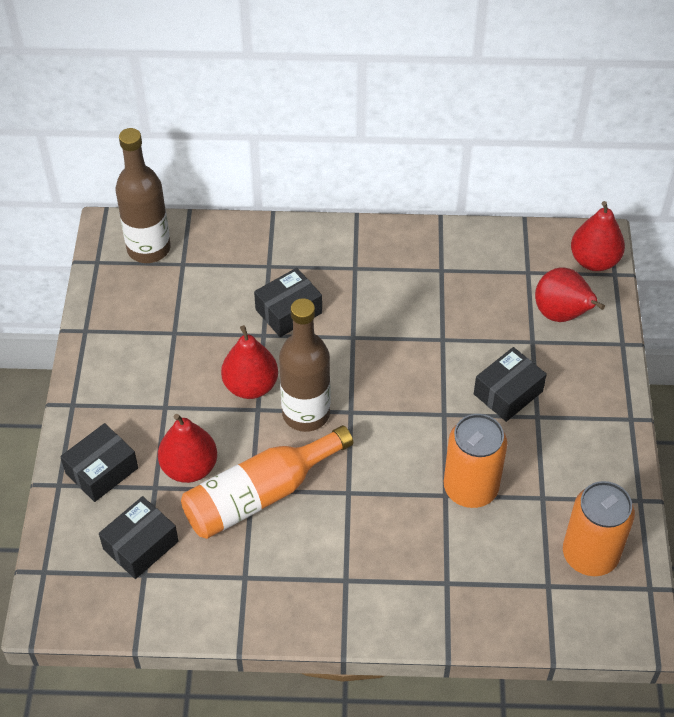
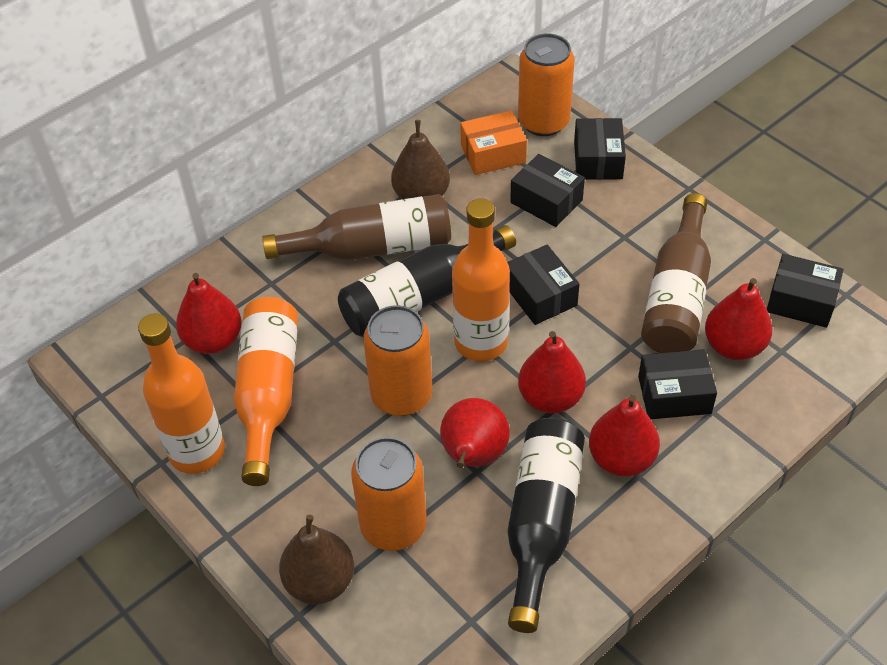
black bottle: none = 0 -> [338,225,516,337] [508,417,585,633] = 2
black box: [60,423,138,502] [99,496,179,579] [254,268,322,337] [474,347,547,422] = 4 -> [507,245,579,325] [510,154,585,227] [574,118,626,180] [638,349,717,419] [767,254,844,328] = 5
brown pear: none = 0 -> [279,515,354,604] [391,120,450,199] = 2
orange bottle: [181,425,353,539] = 1 -> [138,314,225,474] [234,297,298,486] [452,198,510,361] = 3
orange box: none = 0 -> [460,111,527,175] = 1
orange can: [444,414,507,508] [563,481,635,576] = 2 -> [351,437,427,551] [363,305,433,416] [518,33,575,136] = 3
red pear: [158,414,217,483] [221,325,278,399] [535,267,605,322] [571,201,625,271] = 4 -> [176,273,242,354] [440,398,510,468] [518,331,586,414] [589,395,660,476] [705,278,772,360] = 5

